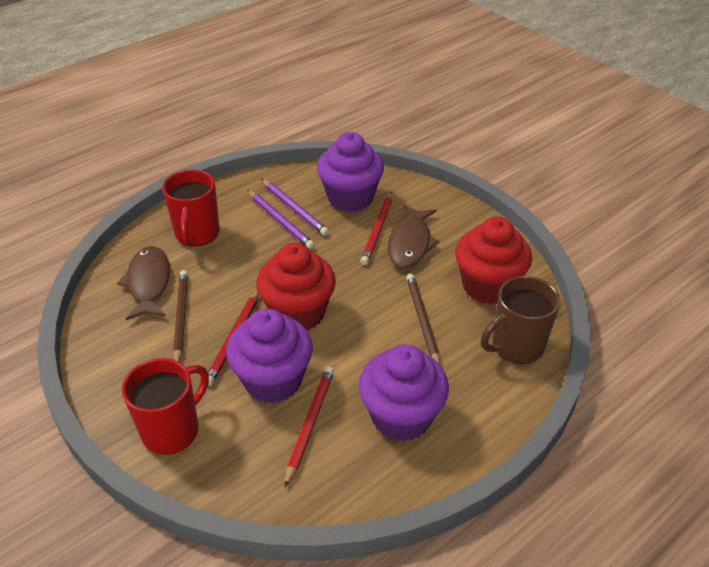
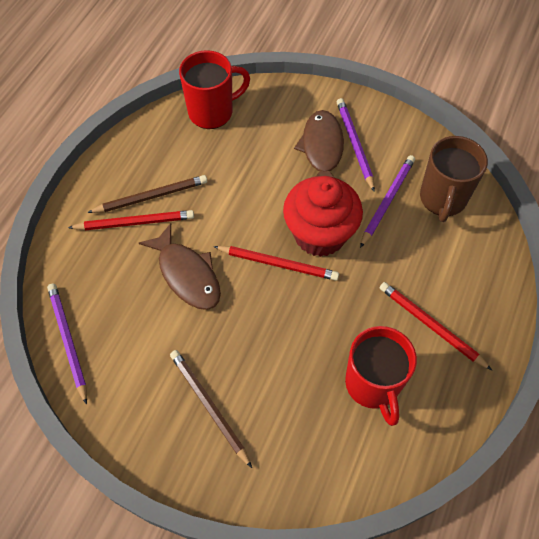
purple cupcake: [226,309,313,403] [317,132,384,212] [359,344,449,441] = 3 -> none = 0
purple pencil: [248,190,315,249] [261,179,329,235] = 2 -> [47,284,87,405] [337,98,375,192] [360,155,415,248] = 3
red cupcake: [256,243,336,330] [455,217,532,304] = 2 -> [283,176,363,257] = 1

